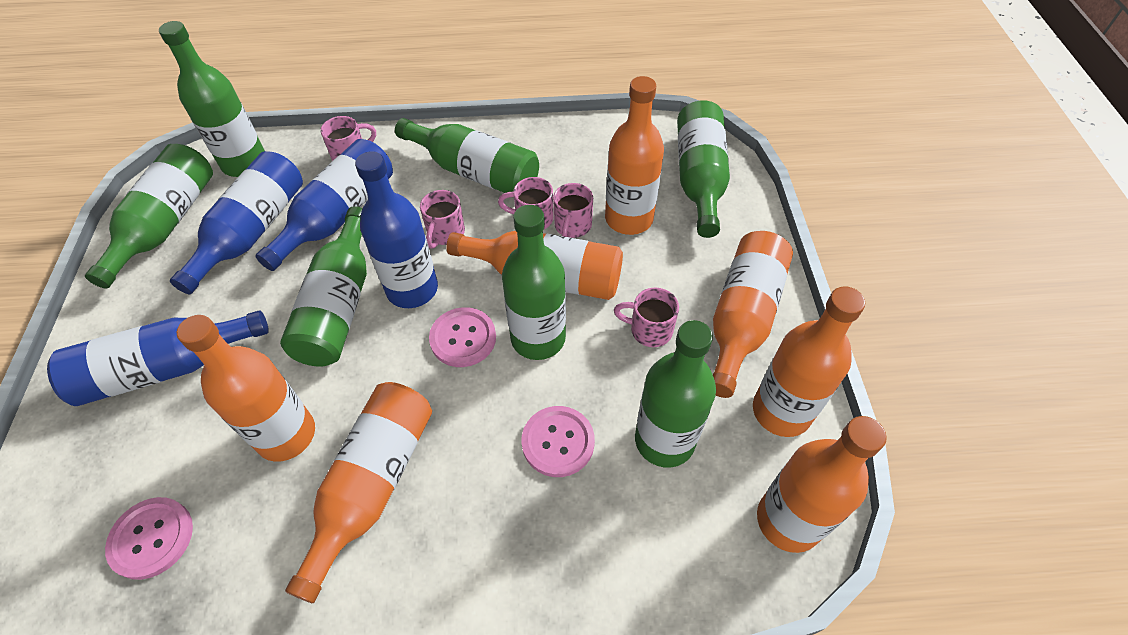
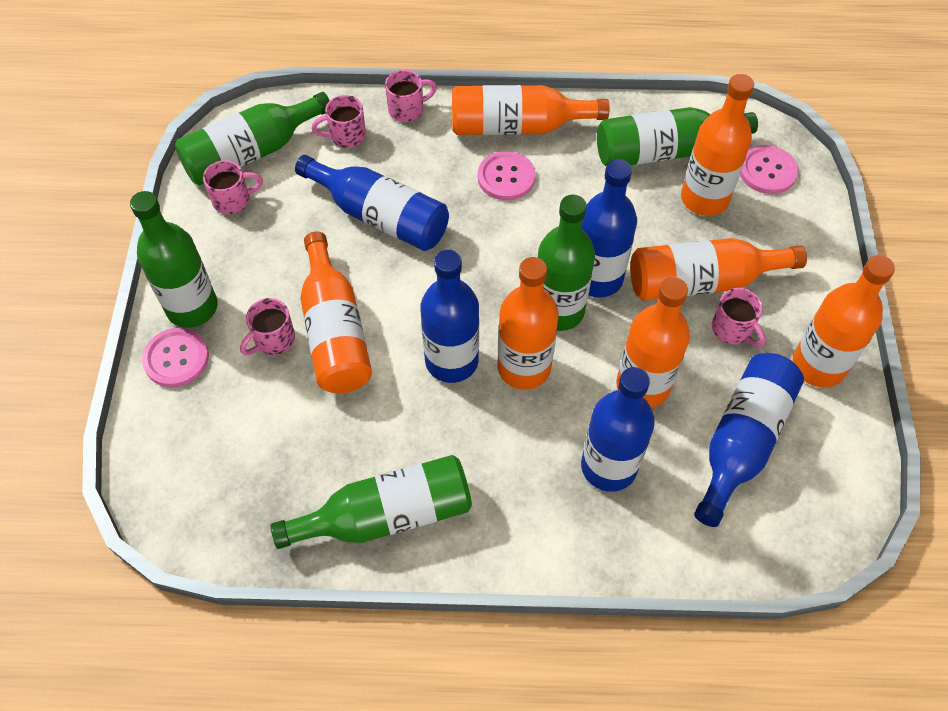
blue bottle: [47,311,269,406] [170,151,303,294] [255,139,393,271] [355,151,438,308] = 4 -> [295,155,449,251] [420,250,479,383] [581,367,655,492] [582,159,637,298] [694,353,804,527] = 5
green bottle: [85,144,213,289] [159,21,265,177] [280,206,367,367] [395,118,539,193] [502,205,566,360] [635,320,716,468] [677,100,730,238] = 7 -> [130,191,218,328] [175,92,330,185] [271,455,472,549] [538,195,595,331] [597,107,758,166] = 5

